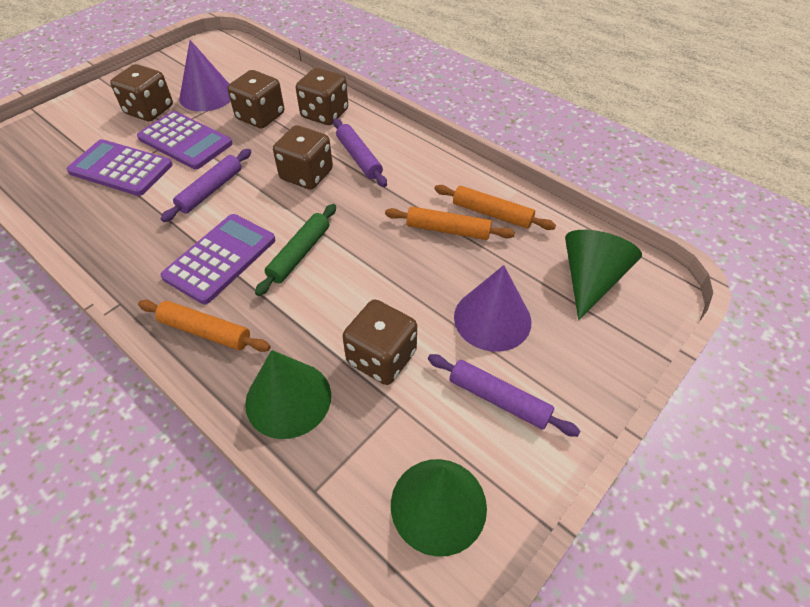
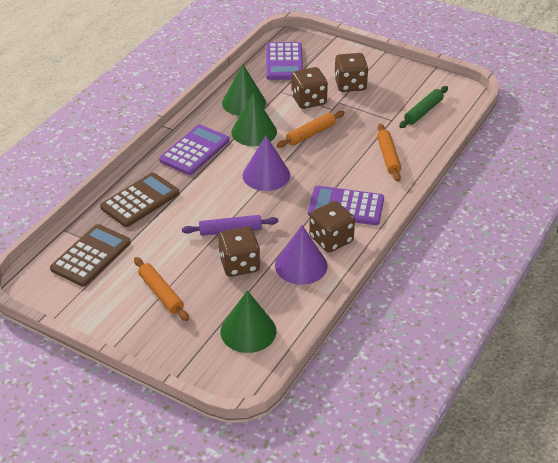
brown calculator: none = 0 -> [50,224,131,287] [100,173,180,227] = 2
brown dice: [110,64,173,121] [227,70,284,128] [273,125,333,190] [296,68,348,125] [343,300,417,385] = 5 -> [218,227,260,277] [291,67,328,109] [309,201,355,253] [334,53,368,92] = 4
purple rolling pin: [160,149,251,222] [333,118,387,187] [428,354,580,437] = 3 -> [182,215,279,236] = 1

